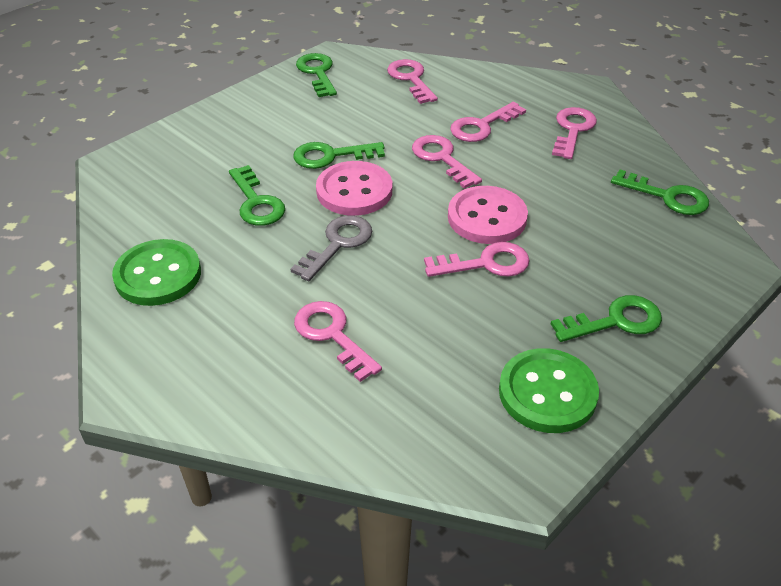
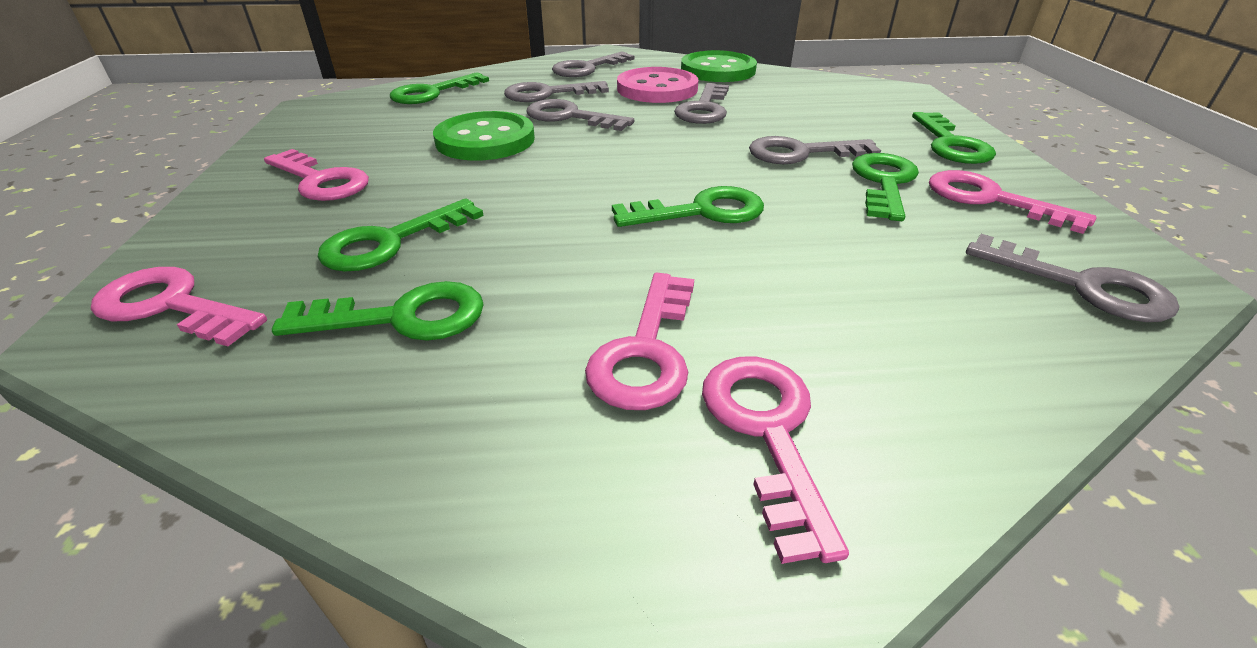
green key: [229,165,285,226] [293,142,385,169] [296,53,337,97] [551,295,662,342] [611,169,709,215] = 5 -> [272,281,484,341] [318,198,484,271] [390,72,489,104] [612,186,764,227] [852,153,919,221] [912,112,996,164] = 6
grey key: [291,215,372,281] = 1 -> [504,81,609,102] [527,99,634,131] [552,52,635,77] [674,83,729,124] [749,136,881,164] [966,234,1179,322] = 6
pink button: [316,161,392,216] [448,186,528,244] = 2 -> [617,67,698,103] = 1
pink key: [294,301,382,382] [387,59,438,104] [412,135,482,189] [424,242,530,277] [450,102,526,142] [552,107,597,159] = 6 -> [91,267,267,346] [264,149,369,201] [585,273,694,410] [702,357,849,564] [929,170,1097,234] = 5

